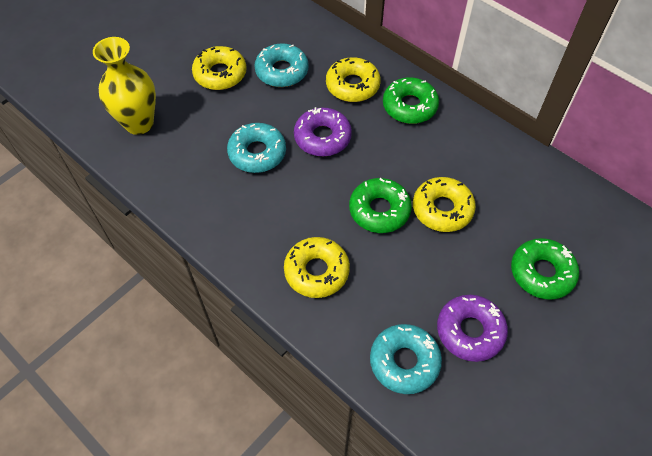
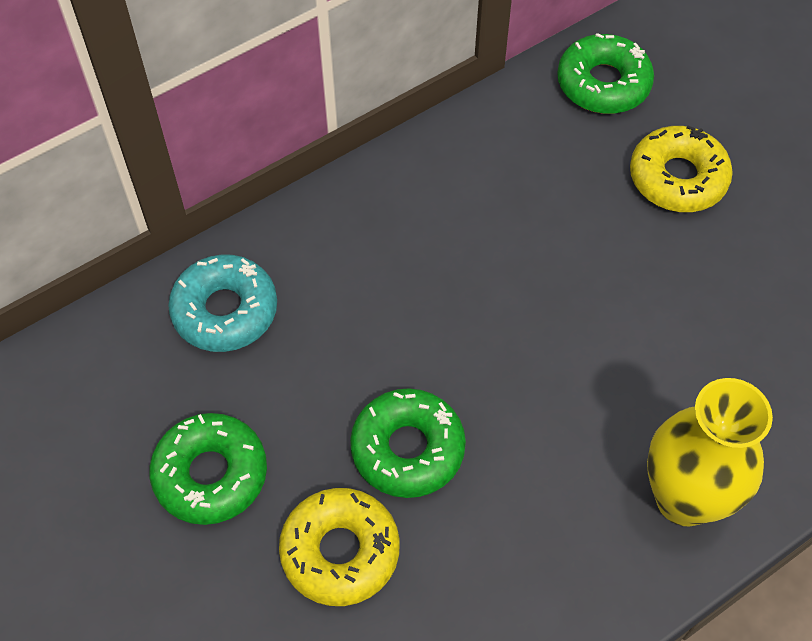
purple donut: [294,107,352,156] [437,295,508,362] = 2 -> none = 0
turquoise donut: [227,123,286,173] [254,44,309,87] [370,324,442,394] = 3 -> [168,254,277,352] = 1
yellow donut: [192,46,246,90] [284,237,350,298] [326,57,381,102] [413,177,476,232] = 4 -> [279,488,400,606] [630,125,733,212] = 2

